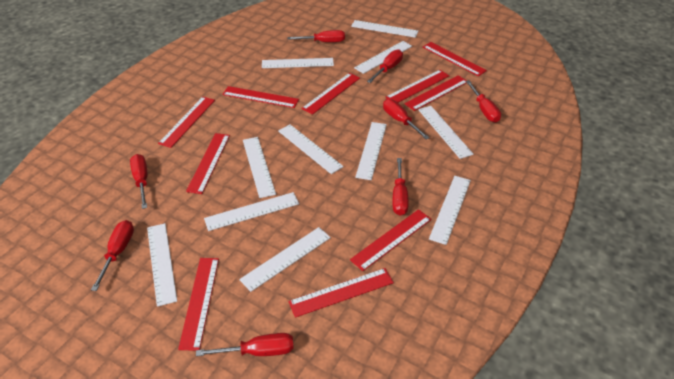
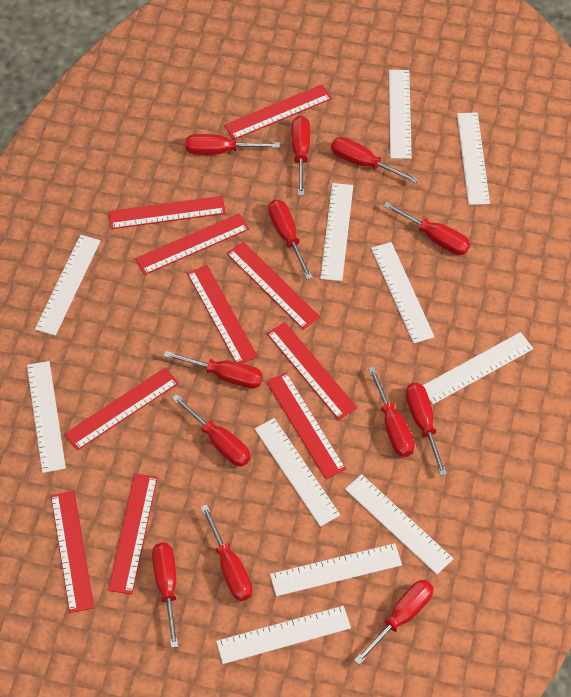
red screwdriver: [91,220,134,291] [130,154,148,209] [196,333,294,356] [288,30,345,42] [367,49,403,83] [383,99,430,139] [392,158,409,216] [466,80,501,122] = 8 -> [152,543,178,648] [164,351,263,389] [172,394,251,466] [185,134,280,155] [201,505,253,601] [268,200,313,280] [291,116,310,196] [331,137,418,183] [354,580,434,665] [368,366,415,457] [383,202,470,255] [406,383,447,476] = 12

